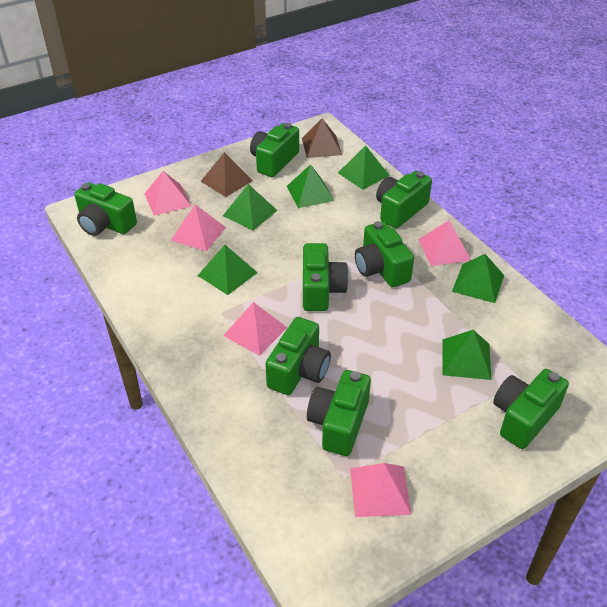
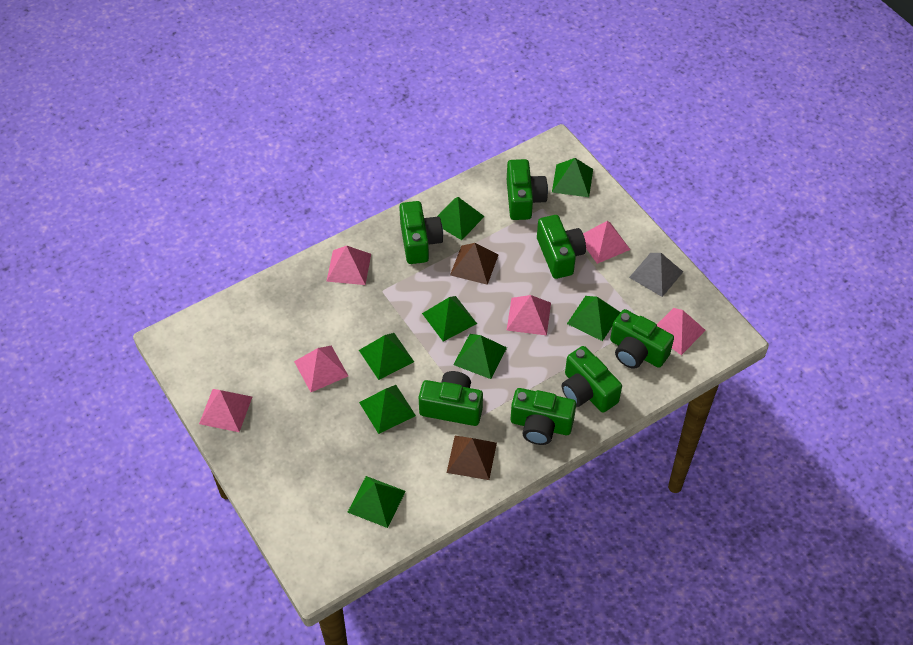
green camera: [74,183,137,236] [250,123,299,177] [265,317,331,395] [303,243,349,311] [307,370,371,456] [355,221,414,287] [376,171,432,228] [493,369,569,449] = 8 -> [399,201,443,264] [419,371,483,426] [507,159,548,220] [511,388,576,445] [537,215,586,279] [562,346,622,413] [610,309,674,369] = 7
green pyramid: [198,245,258,295] [223,184,277,231] [287,164,335,208] [338,145,390,190] [442,330,491,380] [452,254,504,303] = 6 -> [348,476,406,528] [359,333,414,380] [359,385,416,434] [422,296,477,342] [437,197,485,240] [453,334,507,379] [552,158,593,197] [567,296,621,341] = 8
grey pyramid: none = 0 -> [629,253,683,297] = 1
pink pyramid: [144,171,191,216] [171,205,226,251] [223,302,287,356] [350,463,411,517] [418,220,471,266] = 5 -> [199,389,252,432] [294,346,348,392] [326,245,371,285] [506,295,551,335] [583,221,630,264] [657,308,706,355] = 6

